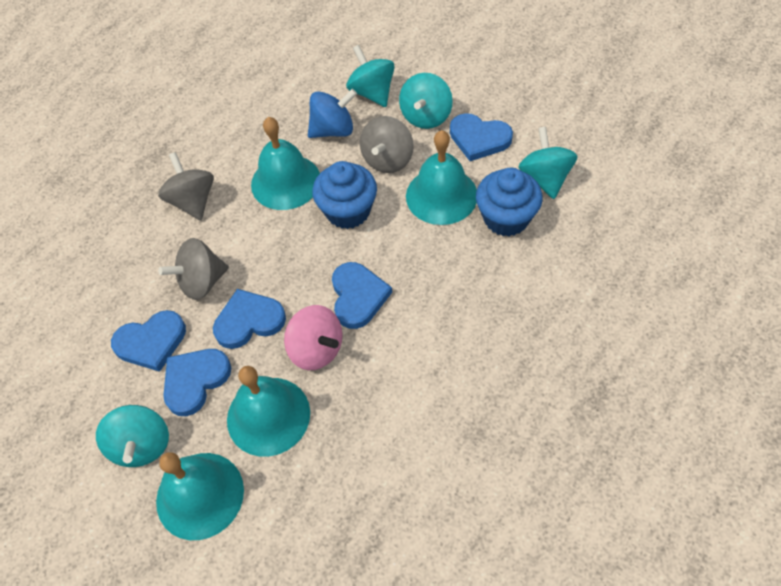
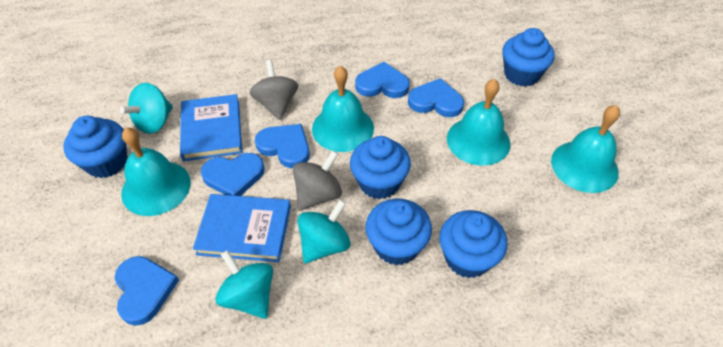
blue book: none = 0 -> [180,94,242,161] [193,194,291,262] = 2
blue cupcake: [312,161,377,229] [476,168,543,236] = 2 -> [63,116,127,178] [350,136,411,199] [365,199,432,265] [439,210,507,278] [502,28,555,87] = 5
blue spinning top: [308,89,357,138] = 1 -> none = 0
grey spinning top: [158,152,214,221] [158,238,229,300] [360,116,414,173] = 3 -> [250,60,299,120] [293,150,342,210] = 2
pink spinning top: [284,305,343,370] = 1 -> none = 0
turquoise spinning top: [96,405,169,467] [346,45,395,107] [399,73,453,129] [518,127,578,199] = 4 -> [120,83,173,134] [216,250,273,319] [298,199,350,263] = 3

